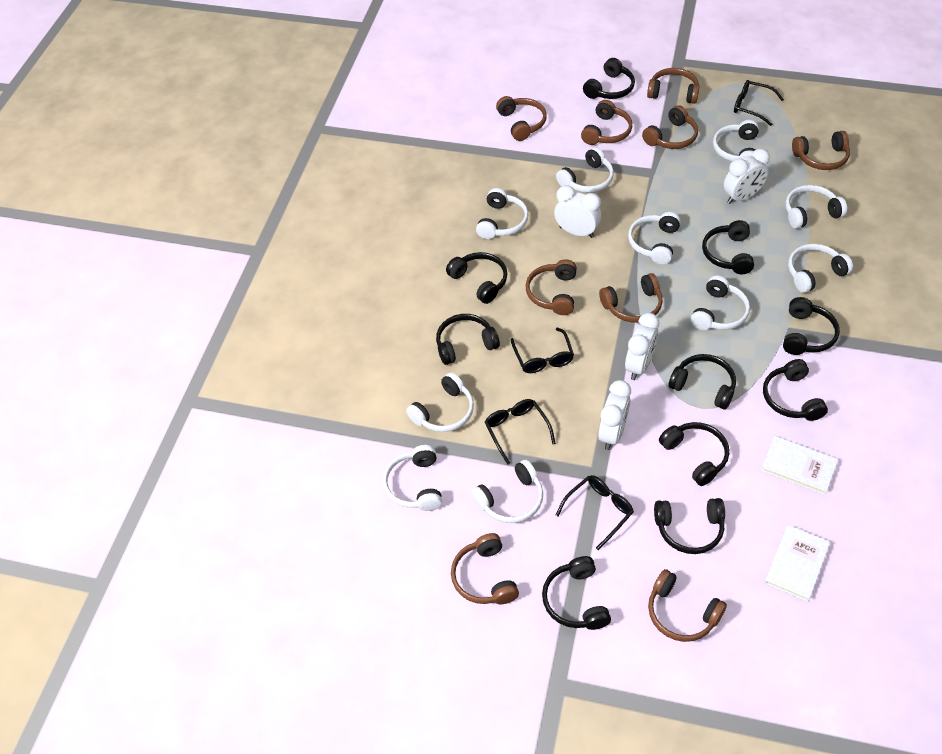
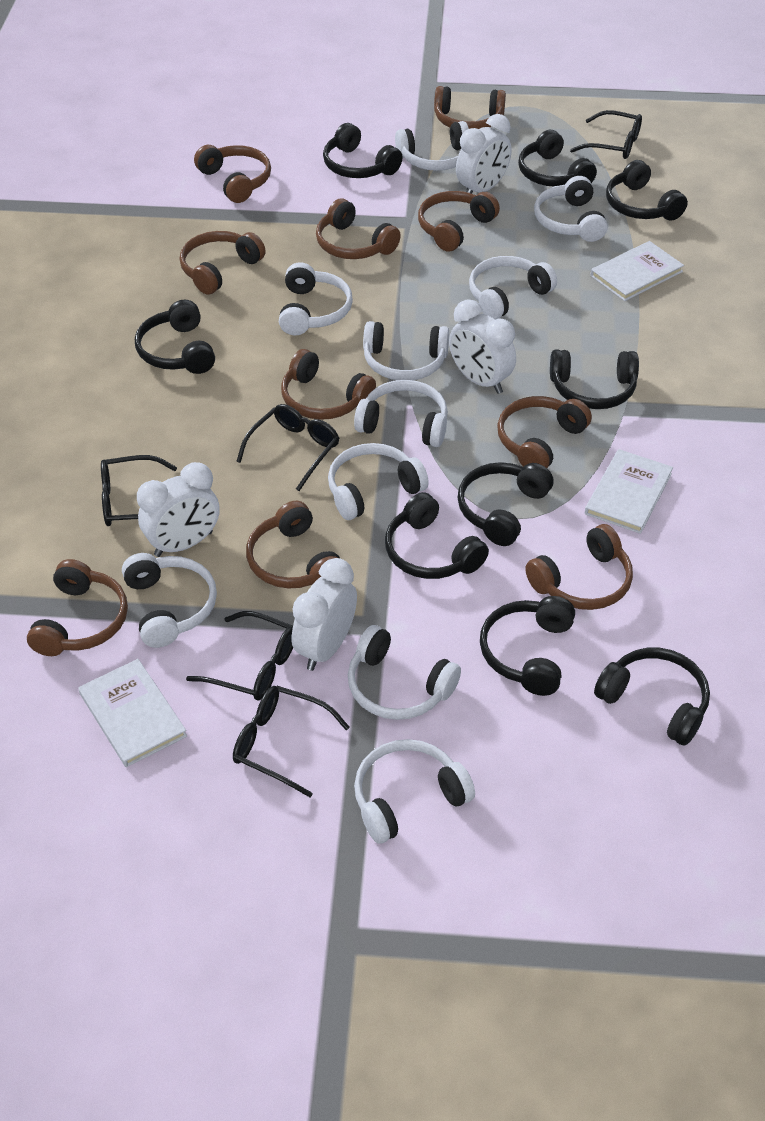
black glasses: [485,399,556,465] [511,327,574,373] [556,475,634,550] [734,80,784,126] = 4 -> [101,455,177,526] [186,611,293,701] [233,686,350,797] [236,404,339,491] [570,110,642,159] = 5
black headphones: [436,314,500,365] [446,252,507,304] [542,556,611,630] [583,58,635,99] [654,498,725,554] [659,422,729,486] [669,354,736,410] [702,220,754,274] [763,359,828,421] [783,297,840,355] = 10 -> [135,300,215,374] [323,123,403,178] [385,492,489,579] [457,462,554,546] [480,596,575,696] [518,130,597,187] [550,349,639,409] [594,648,710,745] [606,160,688,221] = 9
brown headphones: [451,533,519,604] [496,96,547,141] [526,259,577,315] [581,100,632,145] [599,273,663,322] [642,105,698,149] [647,68,699,104] [648,569,727,642] [792,131,850,170] = 9 -> [27,559,128,656] [180,231,266,295] [194,145,271,203] [246,501,340,589] [281,349,376,420] [316,198,401,259] [418,191,500,252] [434,86,506,129] [497,396,592,468] [525,524,633,610] = 10
white book: [761,436,838,495] [765,525,830,602] = 2 -> [78,659,187,767] [585,449,673,534] [590,241,684,301] = 3

